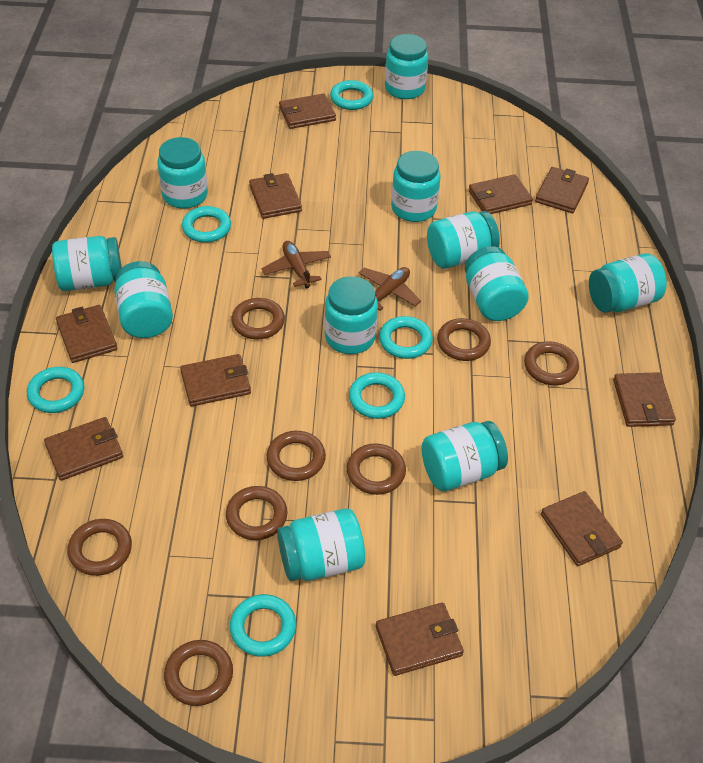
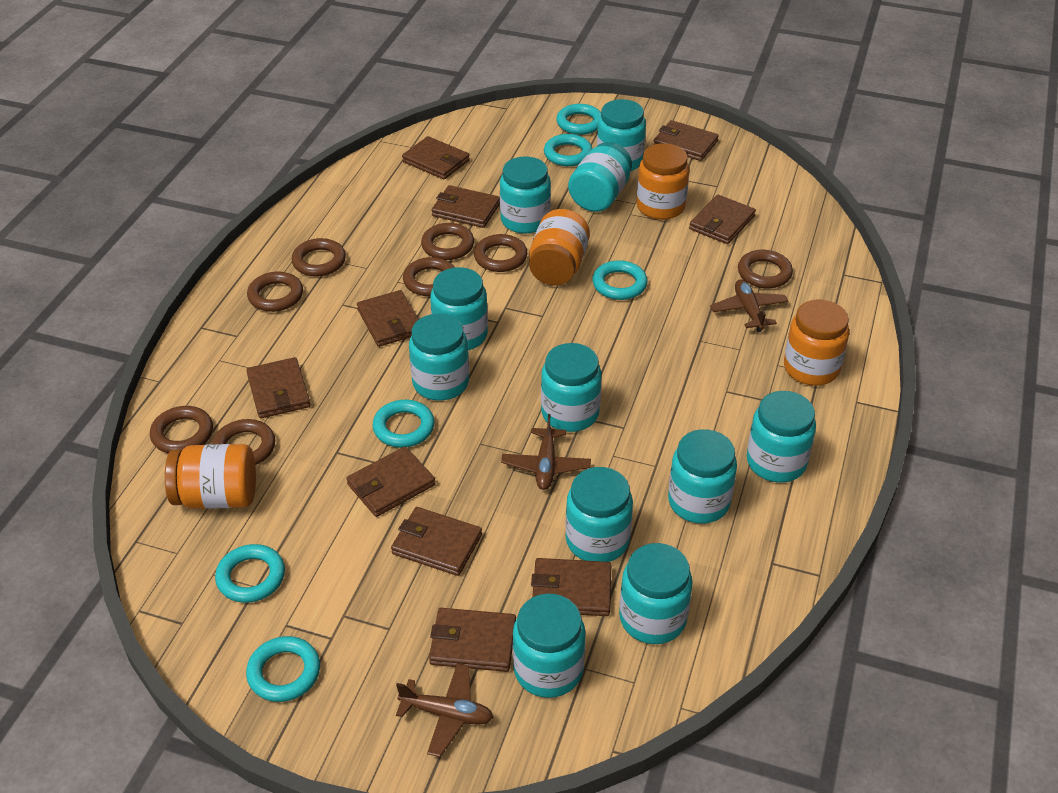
brown plane: [261,241,331,288] [359,267,421,311] = 2 -> [396,663,494,757] [501,414,591,490] [710,279,788,332] = 3
orange jar: none = 0 -> [165,444,256,509] [529,209,590,285] [637,143,689,220] [784,300,849,386] = 4

